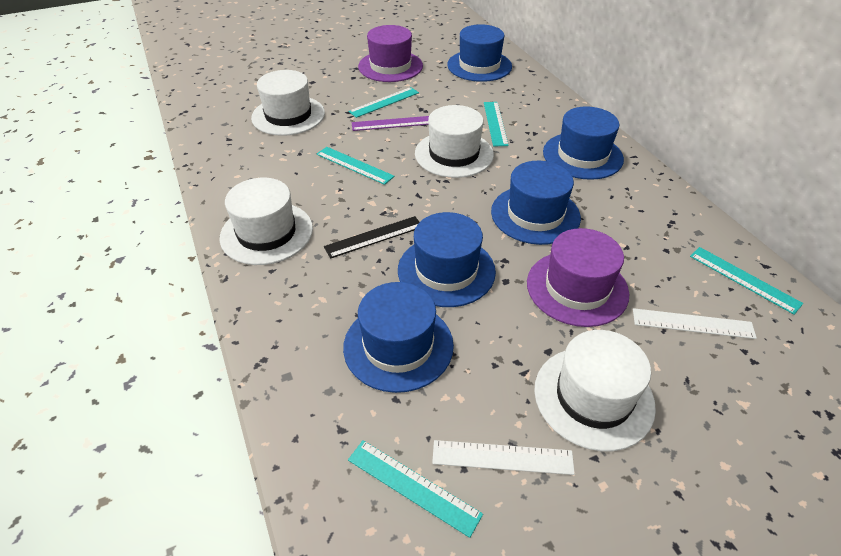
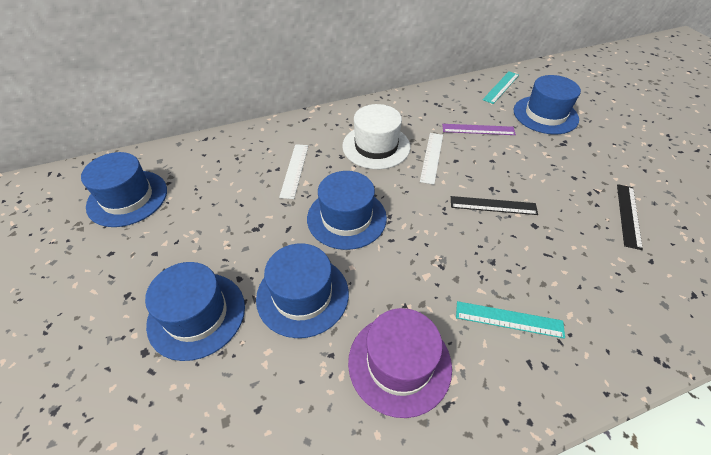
black ruler: [324,216,419,259] = 1 -> [451,196,538,215] [617,184,643,250] = 2
purple hat: [358,25,423,82] [527,228,629,327] = 2 -> [348,308,452,418] = 1
turquoise ruler: [316,147,395,185] [348,87,419,118] [348,440,483,538] [484,102,509,146] [690,247,803,315] = 5 -> [456,301,565,339] [483,71,519,104] = 2
white hat: [220,178,313,265] [251,70,325,136] [415,105,494,178] [534,330,656,451] = 4 -> [342,104,411,169] = 1

